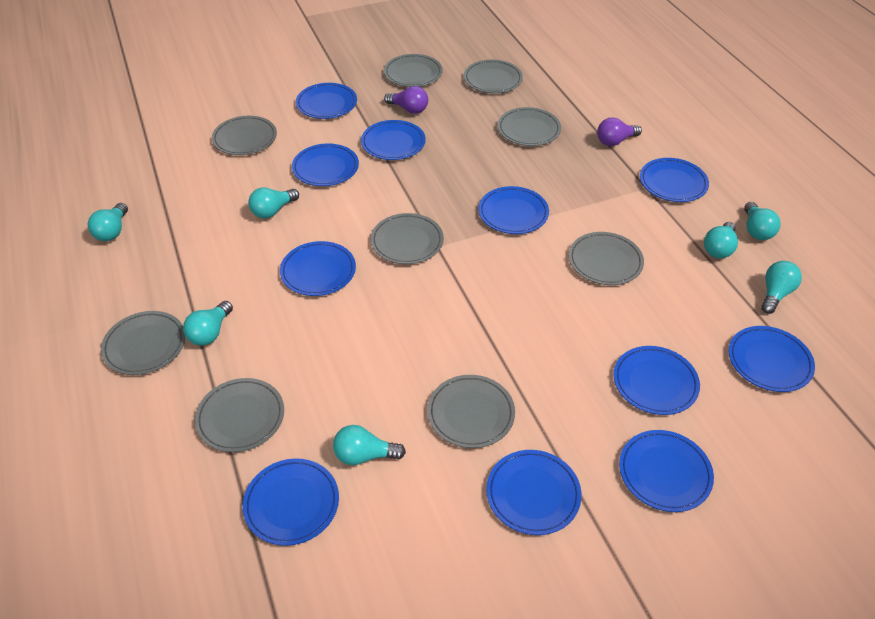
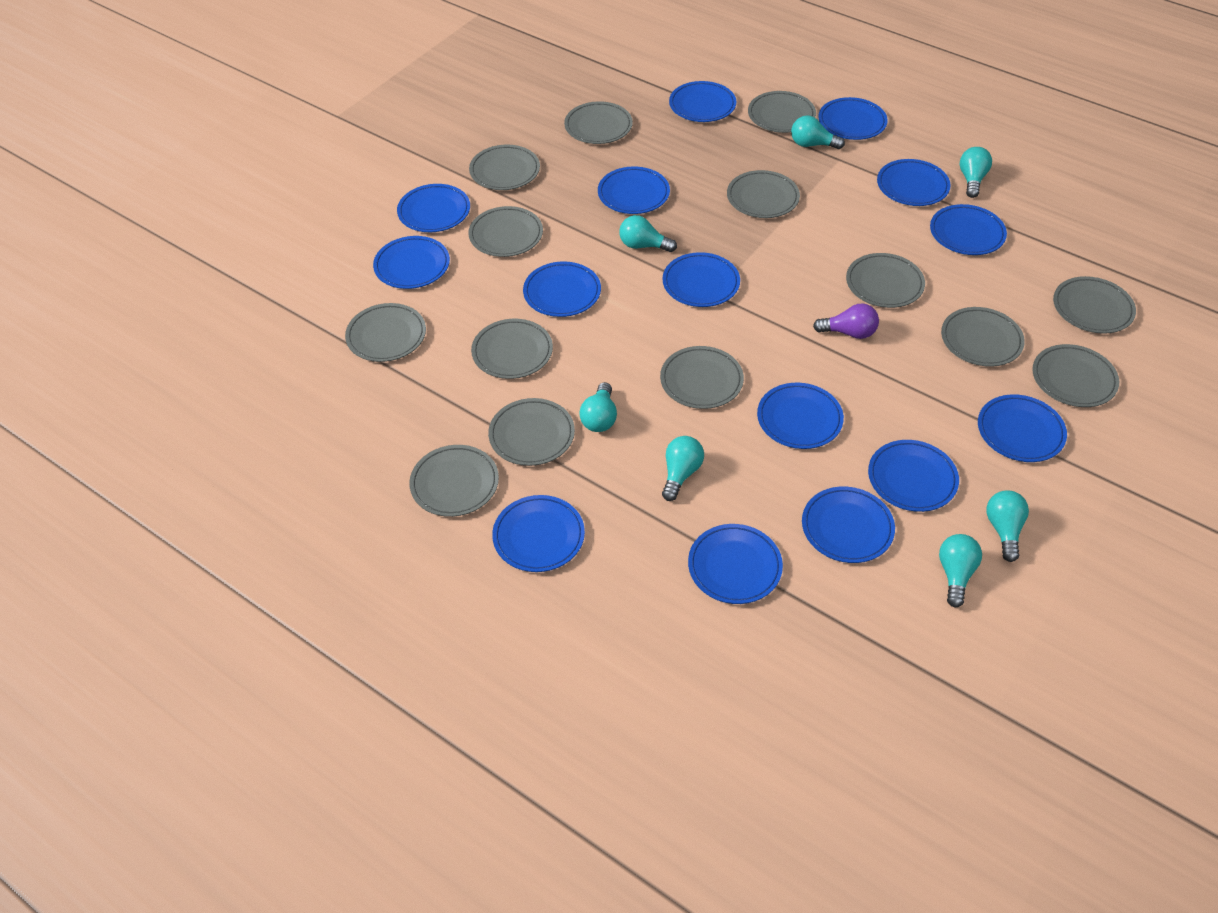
blue plate: [243,458,339,546] [280,241,356,296] [292,143,359,186] [296,83,357,119] [361,120,426,160] [478,186,549,234] [486,450,582,535] [613,346,700,415] [619,430,714,512] [640,158,709,202] [729,326,815,392] = 11 -> [373,236,450,289] [397,184,470,232] [492,495,585,572] [523,261,601,317] [598,167,670,214] [662,252,740,307] [669,81,736,122] [688,524,783,604] [757,383,844,449] [802,487,895,563] [818,97,888,140] [868,440,959,512] [877,159,951,206] [930,204,1007,255] [978,394,1067,462] = 15
grey plate: [101,311,185,375] [195,378,284,452] [212,116,277,155] [371,213,444,264] [384,54,443,87] [427,375,515,448] [464,60,523,93] [498,107,561,146] [569,232,644,285] = 9 -> [345,303,426,362] [409,445,499,517] [468,206,543,257] [469,145,540,190] [471,319,553,379] [488,398,575,466] [564,101,633,144] [660,346,744,409] [727,170,800,218] [748,91,816,133] [846,253,925,308] [941,307,1025,367] [1032,344,1119,407] [1053,276,1136,334] = 14
purple light bulb: [384,86,428,114] [597,117,642,146] = 2 -> [813,303,879,339] = 1

